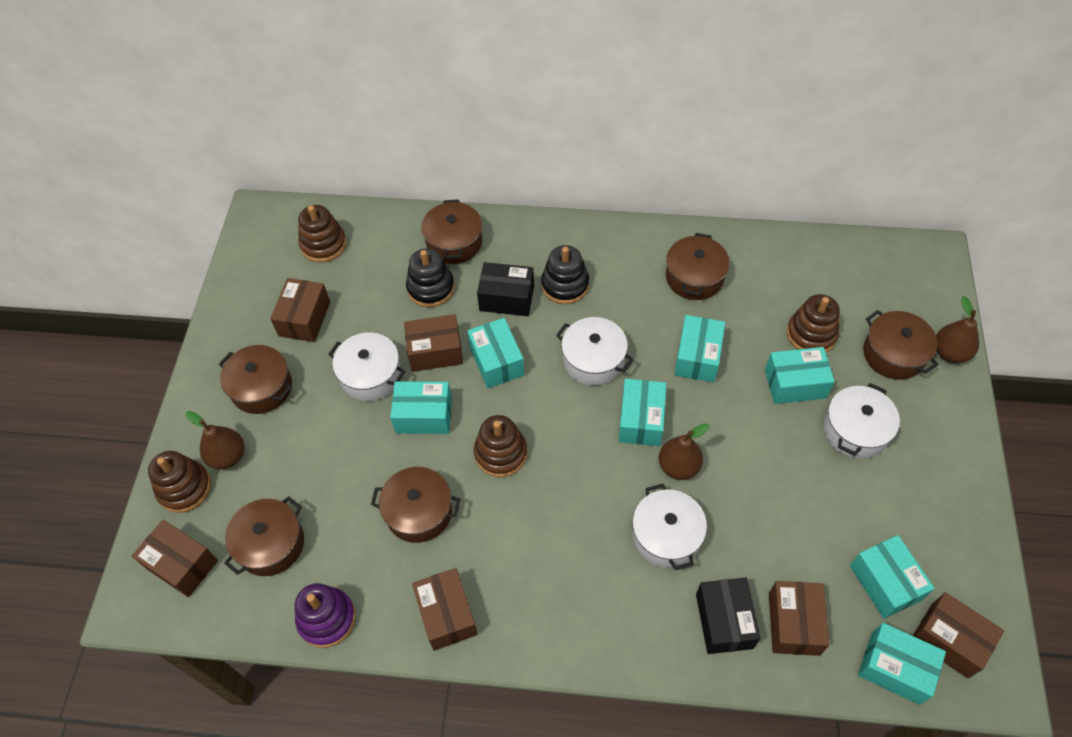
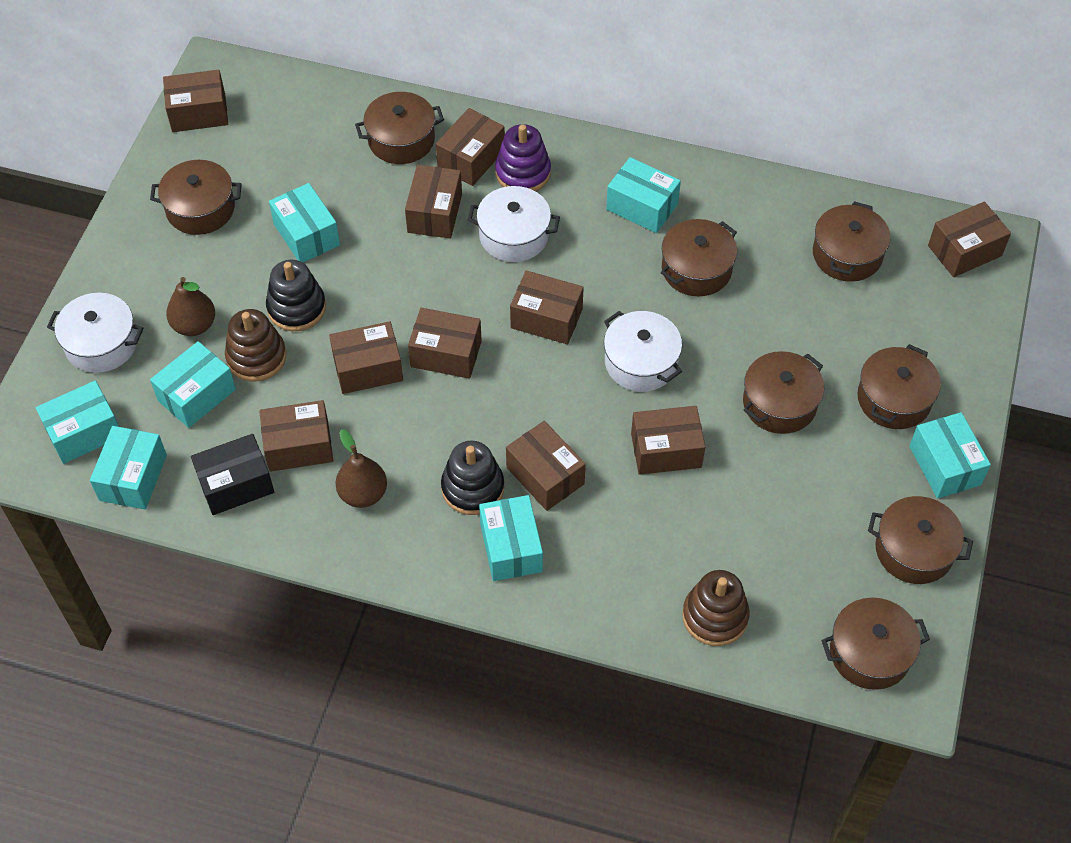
black box: [477,262,534,316] [696,578,761,654] = 2 -> [191,434,274,515] = 1
brown box: [132,520,218,597] [270,278,330,342] [404,314,463,372] [412,568,478,651] [769,581,830,656] [913,592,1004,679] = 6 -> [163,70,228,132] [259,400,333,472] [329,321,403,394] [405,165,462,238] [408,308,482,379] [436,108,505,186] [506,421,586,511] [510,271,584,344] [631,406,705,475] [928,202,1011,277] = 10
brown pear: [185,411,244,469] [659,424,710,480] [936,296,979,363] = 3 -> [166,277,215,336] [336,429,387,508] = 2
brown pot: [219,345,292,414] [224,496,304,576] [371,467,460,543] [421,199,482,264] [666,233,730,300] [863,310,938,380] = 6 -> [150,160,242,235] [355,92,444,164] [661,219,737,296] [743,351,824,434] [813,201,890,282] [822,598,930,690] [857,344,941,429] [868,496,973,584] = 8
brown stacking toy: [148,451,211,513] [298,205,347,262] [474,415,527,477] [787,294,840,352] = 4 -> [225,309,286,382] [682,570,750,646] = 2
white pot: [328,332,406,401] [556,317,634,385] [632,484,707,570] [824,383,900,458] = 4 -> [47,293,143,373] [468,186,560,262] [604,311,682,392] = 3

